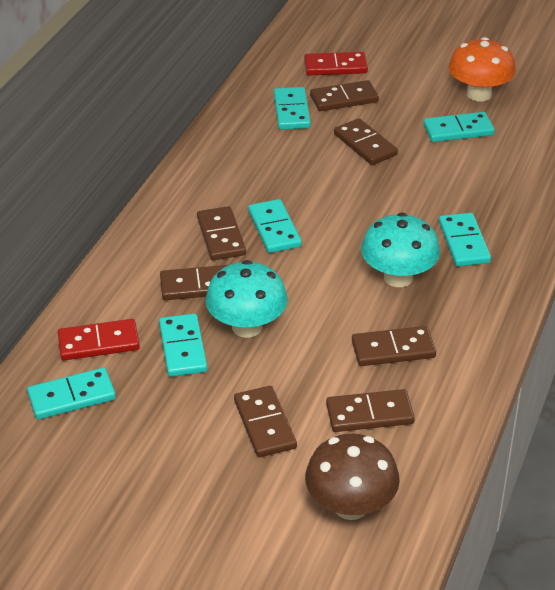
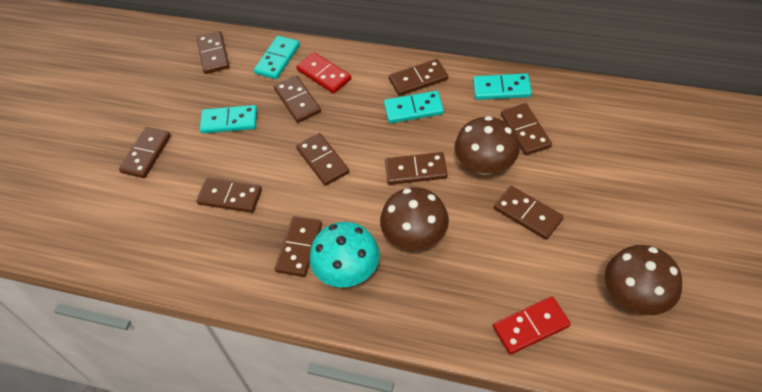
brown domino: [160,265,228,300] [197,206,246,260] [234,386,297,457] [310,80,379,111] [326,389,415,432] [334,118,398,165] [352,326,436,366] = 7 -> [119,127,171,178] [196,178,262,213] [197,31,229,74] [274,75,321,123] [275,216,322,277] [296,133,349,186] [385,152,448,185] [389,59,448,96] [494,186,564,240] [501,103,552,155] = 10
brown mushroom: [305,434,400,520] = 1 -> [380,187,449,250] [455,116,520,175] [605,245,682,315] = 3
orange mushroom: [448,37,516,102] = 1 -> none = 0
turquoise domino: [27,368,116,420] [159,314,207,377] [248,199,302,253] [274,87,311,130] [423,112,495,142] [439,213,491,266] = 6 -> [200,105,257,133] [254,36,300,79] [384,91,444,123] [473,73,532,100] = 4
turquoise mushroom: [205,260,288,338] [361,213,440,287] = 2 -> [310,222,380,287] = 1

